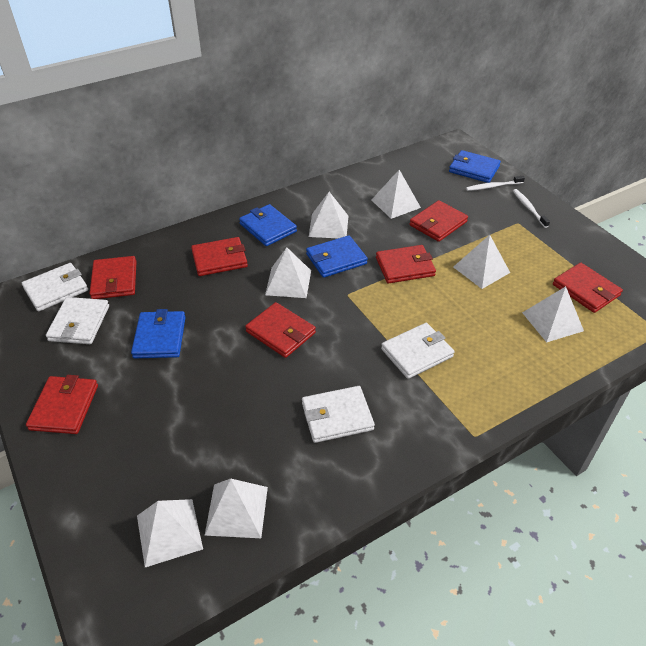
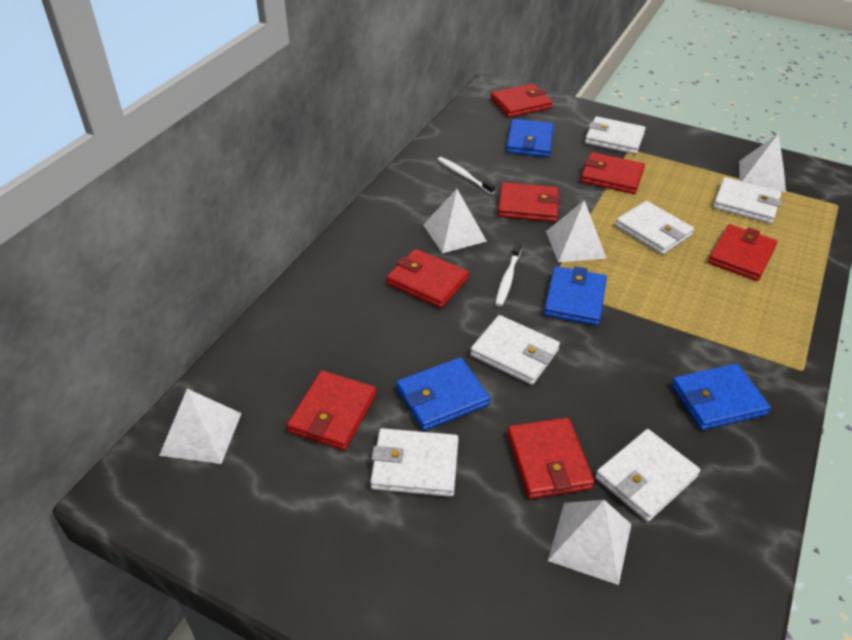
white pyramid: [137,499,203,567] [204,478,268,538] [265,247,311,298] [309,192,348,238] [371,170,421,219] [453,235,510,289] [522,286,584,342] = 7 -> [159,389,242,464] [423,189,487,253] [546,200,607,262] [548,500,631,585] [739,133,786,192] = 5
white wallet: [22,263,88,311] [46,297,109,344] [302,386,375,443] [381,323,454,379] = 4 -> [370,428,459,497] [470,315,560,385] [585,116,646,154] [595,429,700,522] [615,201,694,255] [713,177,782,224] = 6

